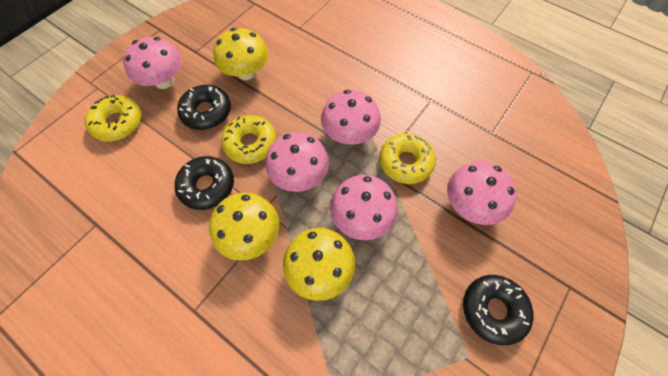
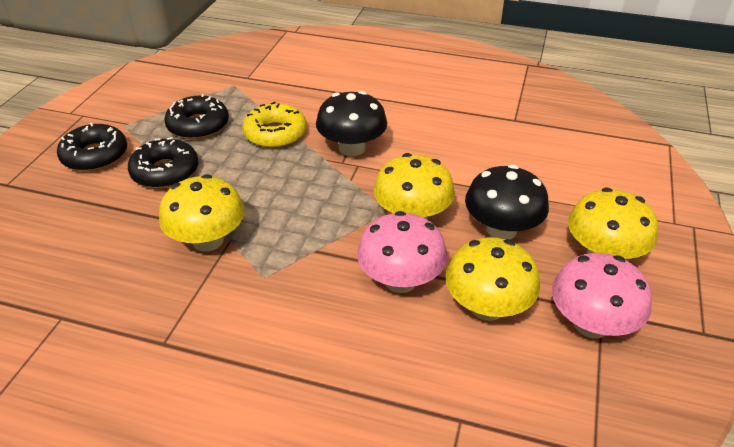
black mushroom: none = 0 -> [316,91,387,157] [465,165,549,239] = 2
pink mushroom: [123,37,182,89] [265,132,329,192] [321,90,381,145] [330,175,398,240] [447,161,517,225] = 5 -> [357,211,447,293] [552,253,652,338] = 2
yellow donut: [85,95,142,142] [221,115,277,164] [379,133,436,184] = 3 -> [242,102,307,148] = 1
yellow mushroom: [209,193,279,260] [213,28,268,80] [283,228,355,301] = 3 -> [159,174,245,252] [374,153,455,219] [446,237,540,321] [568,188,658,259] = 4

